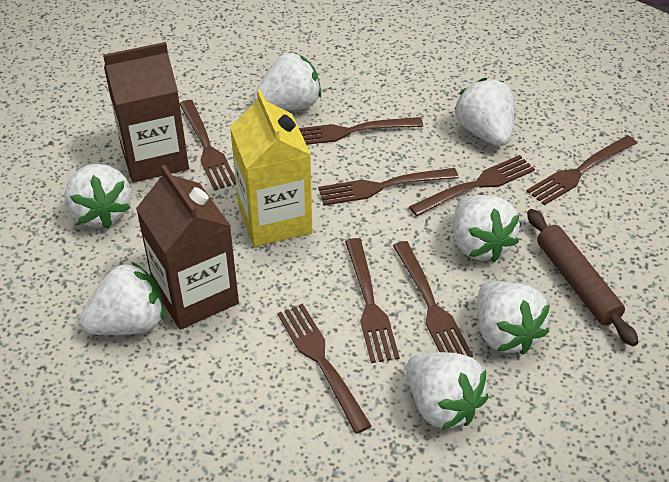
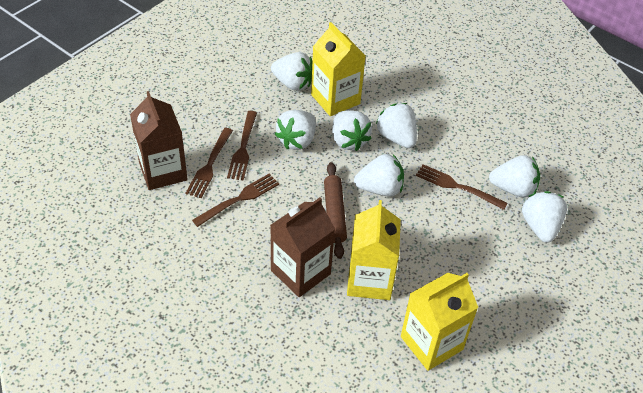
brown fork: [179,100,236,191] [277,303,372,434] [299,117,423,145] [318,168,459,206] [345,238,400,363] [393,241,473,357] [409,155,535,216] [527,135,637,205] = 8 -> [185,128,233,198] [192,174,279,227] [227,111,257,181] [416,164,508,210] = 4
yellow carton: [230,90,312,247] = 1 -> [311,22,365,116] [347,200,401,300] [401,273,478,371] = 3

